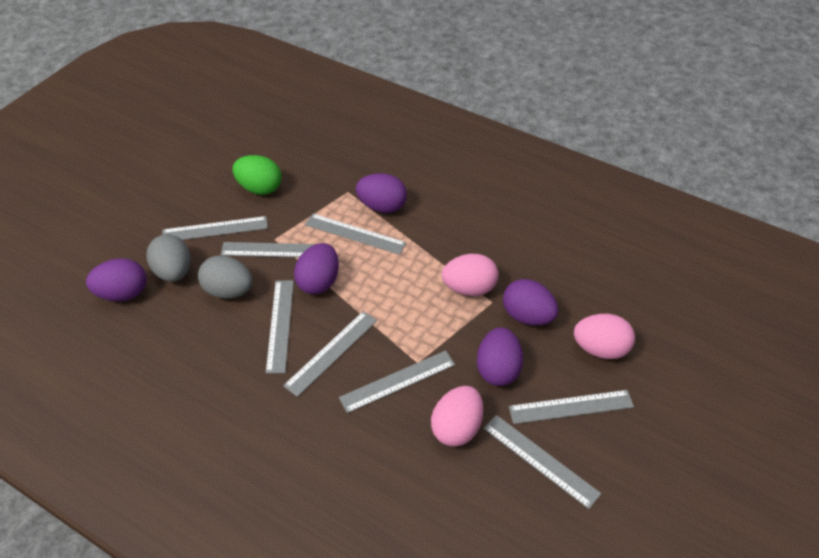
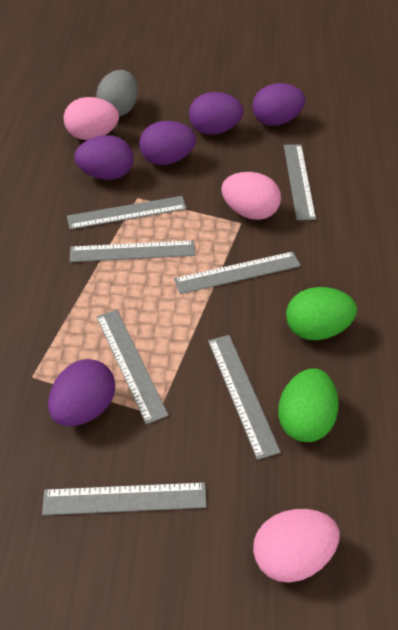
green egg: [232,155,282,195] = 1 -> [278,368,338,442] [286,287,357,340] = 2
grey egg: [146,234,191,282] [198,255,252,299] = 2 -> [96,70,138,117] = 1
grey ruler: [162,216,268,240] [221,242,315,257] [266,280,294,374] [283,311,377,397] [305,214,407,255] [339,350,455,413] [484,415,601,509] [509,390,634,424] = 8 -> [42,482,207,515] [67,196,187,230] [70,240,195,262] [96,310,169,424] [174,251,301,294] [208,335,281,460] [284,144,316,220] = 7

